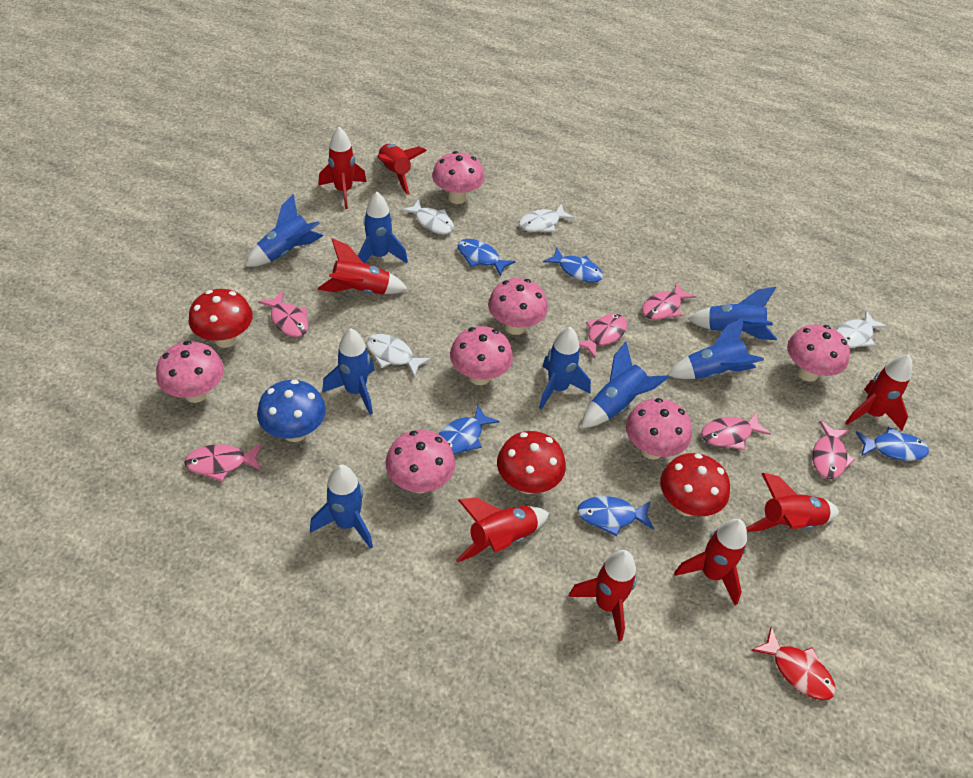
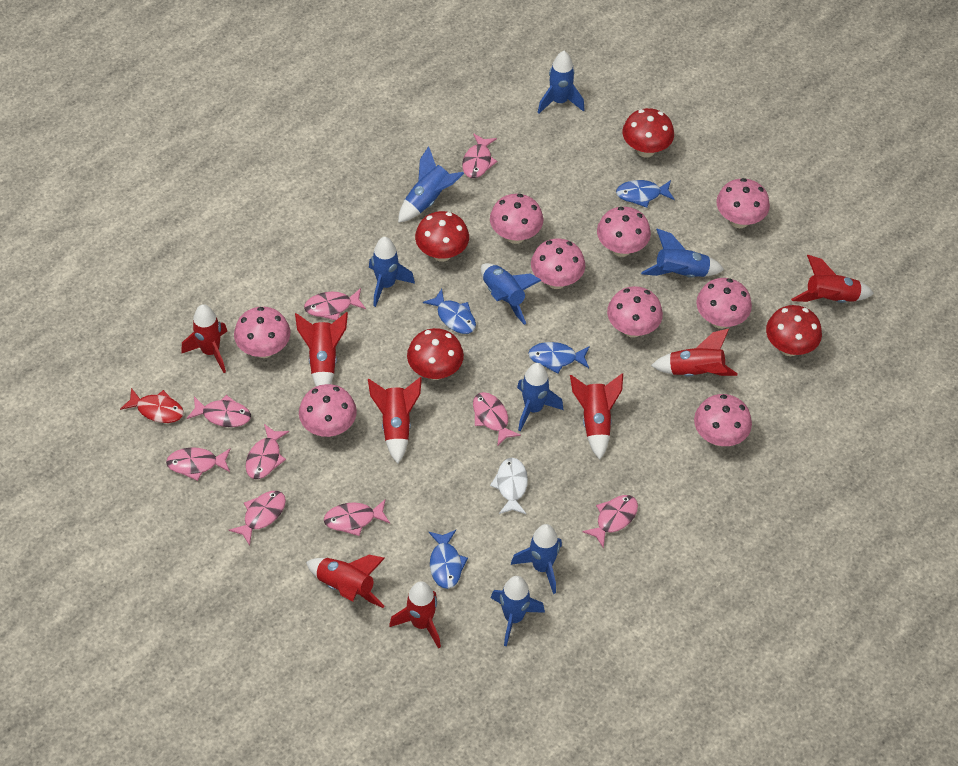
blue fish: [439,405,500,454] [458,239,516,276] [543,247,603,283] [577,496,654,537] [855,427,929,461] = 5 -> [423,289,476,334] [428,530,468,589] [528,342,590,373] [616,180,675,208] = 4
blue mushroom: [257,380,326,442] = 1 -> none = 0
pink fish: [184,444,262,482] [258,291,309,337] [579,314,627,358] [642,282,696,320] [701,412,771,450] [812,421,855,479] = 6 -> [166,447,231,481] [186,395,251,427] [229,491,286,546] [246,424,289,479] [304,288,366,320] [324,499,390,536] [462,133,497,178] [473,392,521,447] [582,495,638,549] = 9
pink mushroom: [156,341,224,403] [385,430,456,494] [432,151,485,204] [450,326,513,385] [488,278,548,335] [626,398,692,460] [787,324,850,382] = 7 -> [234,307,290,358] [299,384,357,437] [490,194,543,244] [531,239,585,289] [597,207,651,257] [607,286,663,337] [694,394,752,446] [696,278,752,329] [716,178,770,228] = 9
red mushroom: [189,289,253,348] [497,431,566,494] [660,453,730,517] = 3 -> [407,328,464,380] [415,211,469,262] [622,108,674,158] [766,305,822,356] = 4
white fish: [366,334,431,377] [401,199,454,234] [519,204,575,232] [836,311,888,348] = 4 -> [490,458,528,514] = 1

